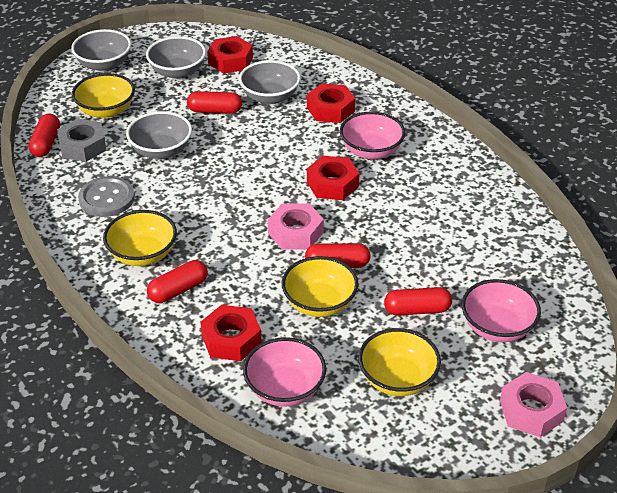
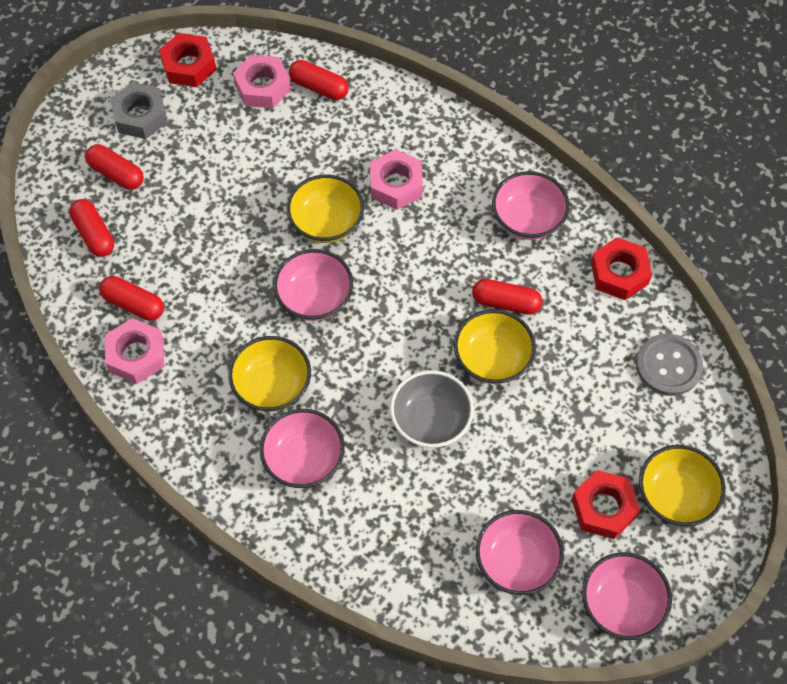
grey bowl: [71,29,131,71] [126,111,192,159] [146,36,206,79] [239,60,300,104] = 4 -> [390,370,474,448] = 1
pink bowl: [243,337,326,407] [340,111,405,159] [462,279,541,342] = 3 -> [260,409,345,488] [273,249,353,321] [476,510,564,595] [492,171,570,240] [582,552,672,640] = 5
pink nut: [268,203,324,250] [500,372,567,437] = 2 -> [105,318,164,384] [233,55,291,108] [370,149,423,210] = 3
red nut: [200,305,262,361] [207,36,253,73] [307,83,355,123] [307,156,360,200] = 4 -> [159,33,216,87] [572,470,640,539] [591,237,652,300] = 3

